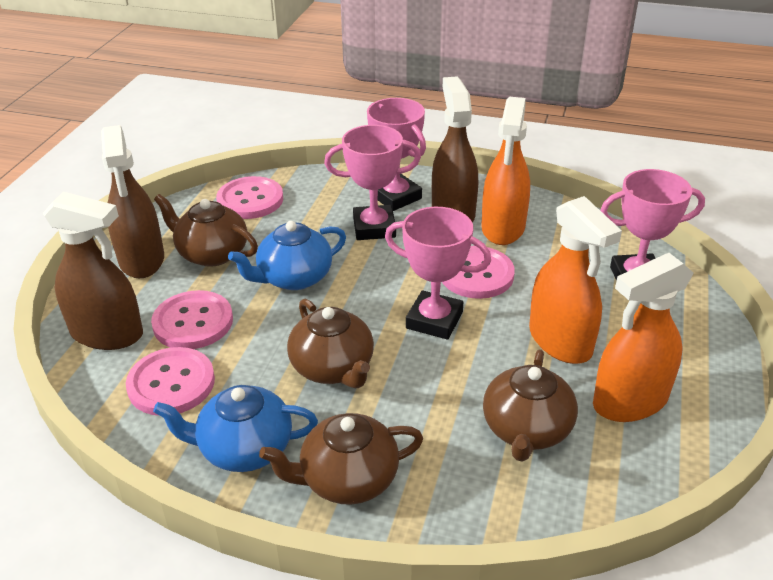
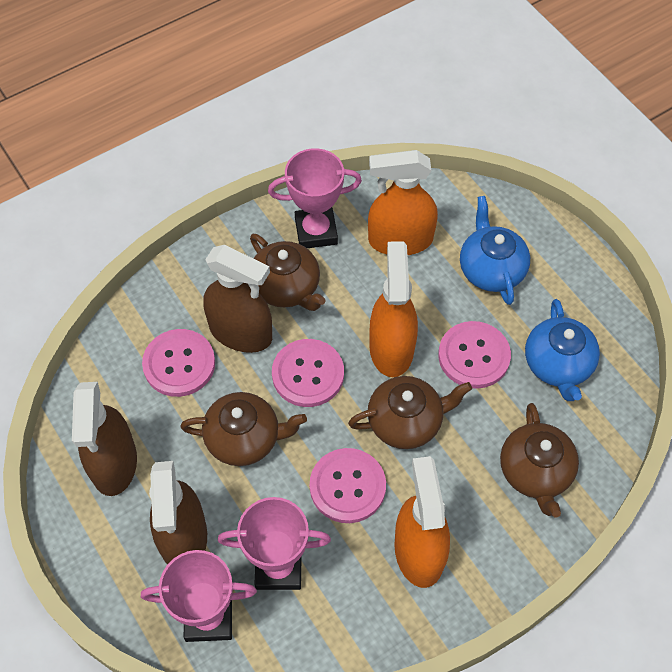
pink trophy: [324,125,421,240] [367,98,426,211] [385,207,491,340] [600,169,705,281] = 4 -> [141,550,257,642] [218,497,331,590] [268,148,362,248] = 3

